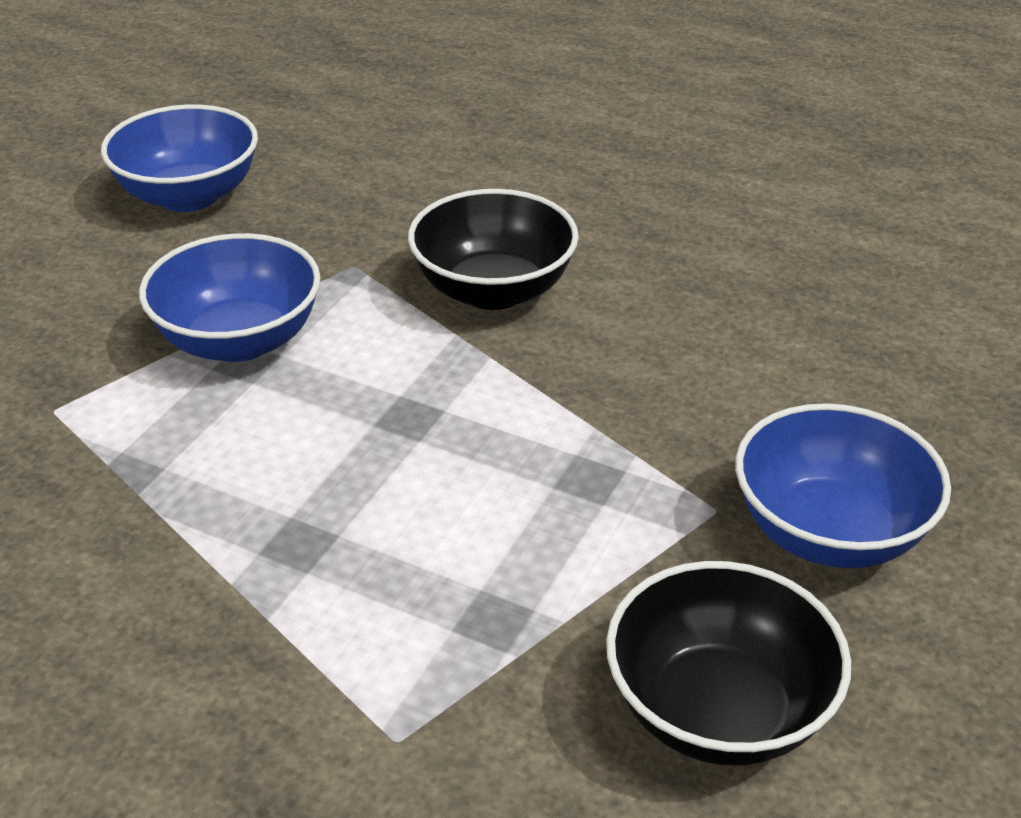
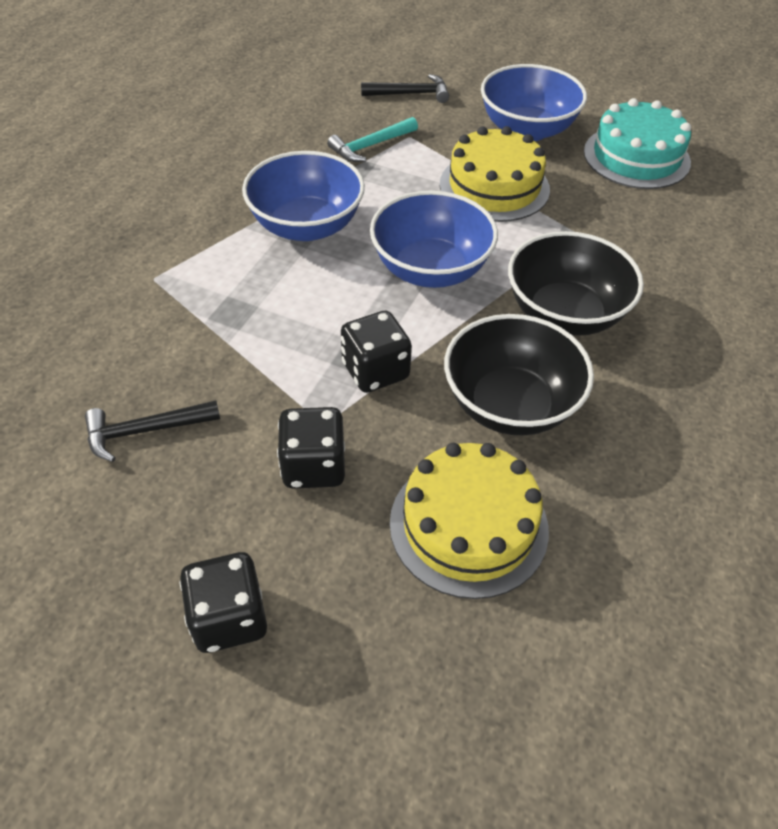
black dice: none = 0 -> [180,552,267,653] [277,407,345,489] [341,311,412,393] = 3
black hammer: none = 0 -> [85,400,220,462] [361,74,449,103] = 2
turquoise cake: none = 0 -> [584,98,691,189] = 1
turquoise hammer: none = 0 -> [327,117,418,162] = 1
yellow cake: none = 0 -> [390,443,549,599] [440,126,550,222] = 2

